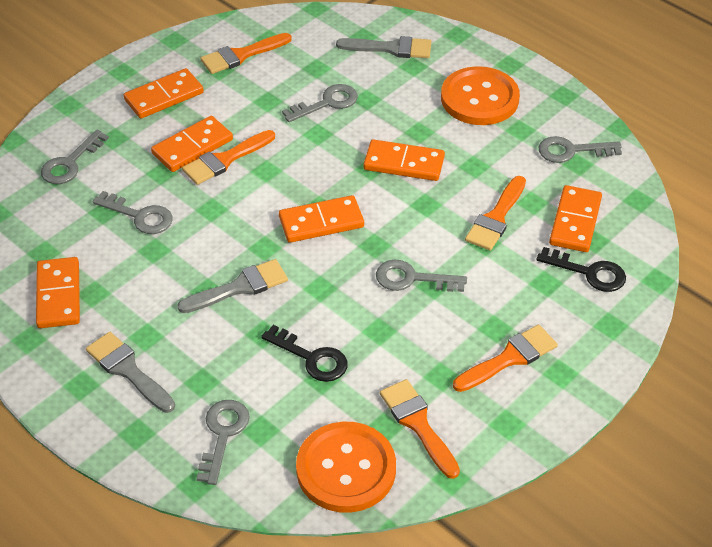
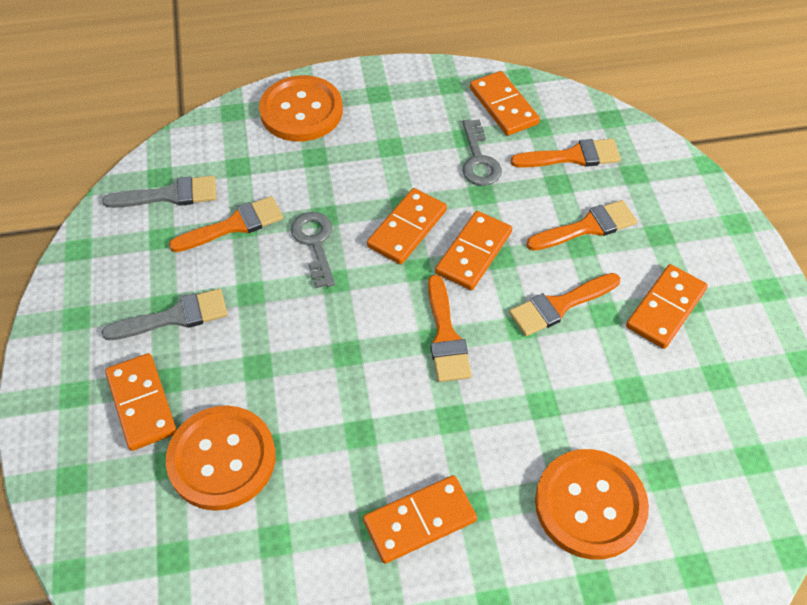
black key: [261,325,348,382] [536,247,626,292] = 2 -> none = 0
grey brush: [86,332,175,413] [177,259,288,313] [336,36,431,58] = 3 -> [102,176,216,208] [102,289,228,340] = 2
grey key: [41,130,109,184] [92,191,173,234] [197,400,250,485] [282,84,358,122] [376,260,467,292] [539,136,622,163] = 6 -> [291,212,335,288] [462,119,502,186] = 2
orange button: [296,422,396,513] [441,66,520,125] = 2 -> [166,406,276,511] [259,75,343,142] [535,449,649,560] = 3

